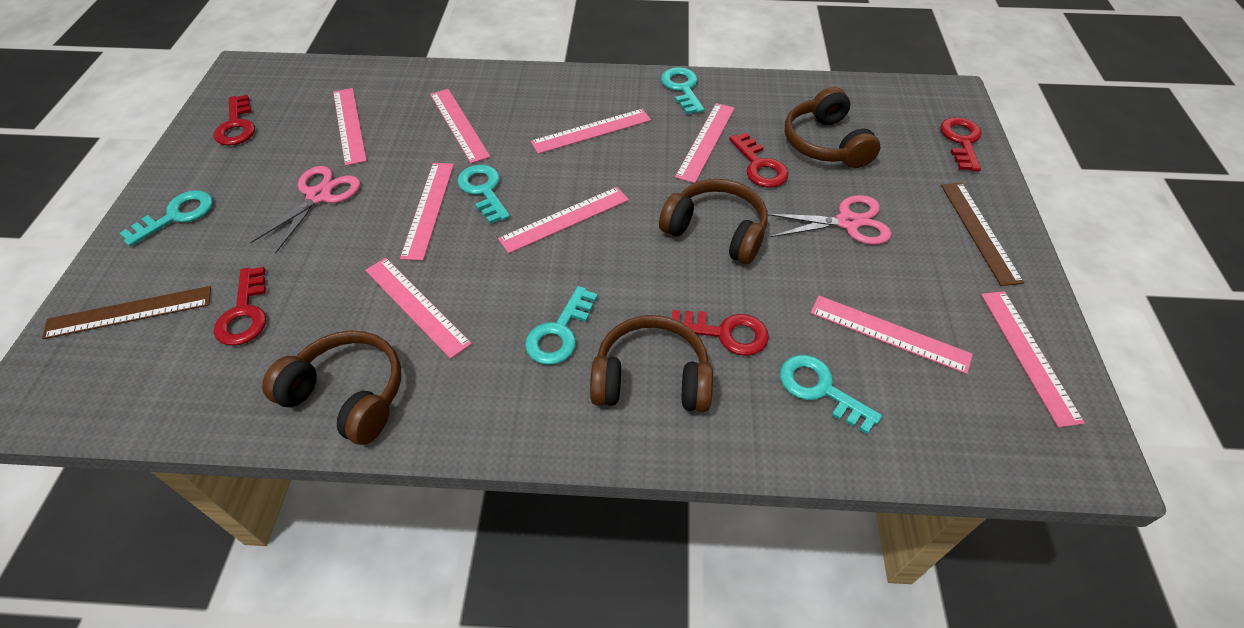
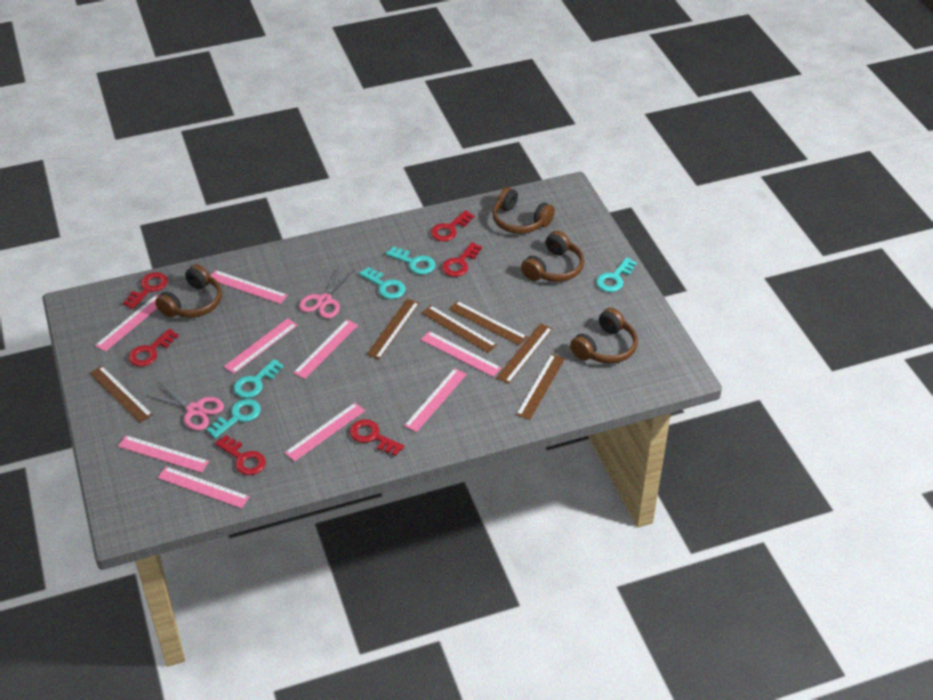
brown ruler: [42,286,211,339] [941,183,1024,286] = 2 -> [90,366,153,423] [366,299,419,359] [421,305,497,353] [449,301,527,346] [496,323,553,384] [516,354,565,420] = 6
red key: [214,95,255,146] [214,267,266,346] [668,310,769,356] [729,132,788,188] [940,117,982,172] = 5 -> [123,272,168,309] [128,329,178,367] [215,435,266,475] [350,419,404,456] [431,210,474,241] [442,242,482,277] = 6

